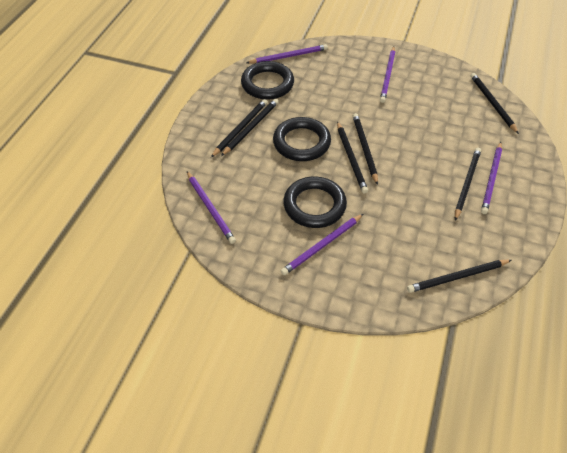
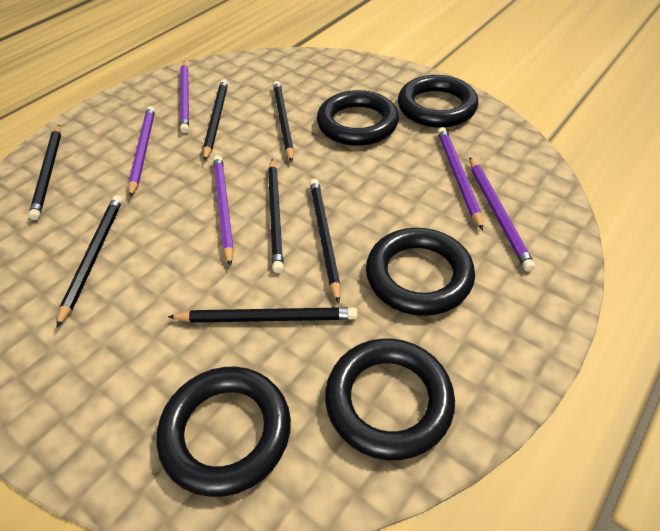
black ring: [241,61,294,100] [273,117,331,161] [283,176,347,228] = 3 -> [157,367,291,497] [317,90,399,146] [325,339,455,460] [366,228,475,316] [398,75,479,128] = 5

